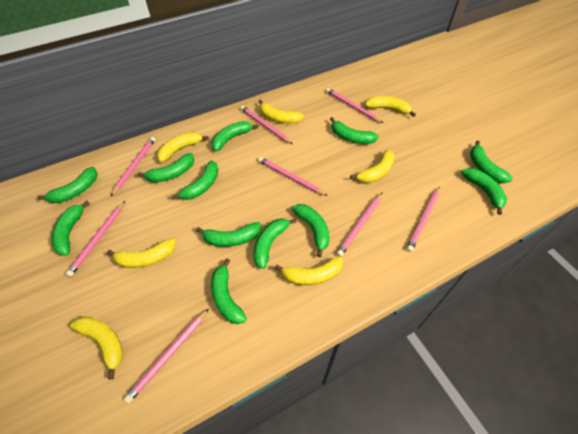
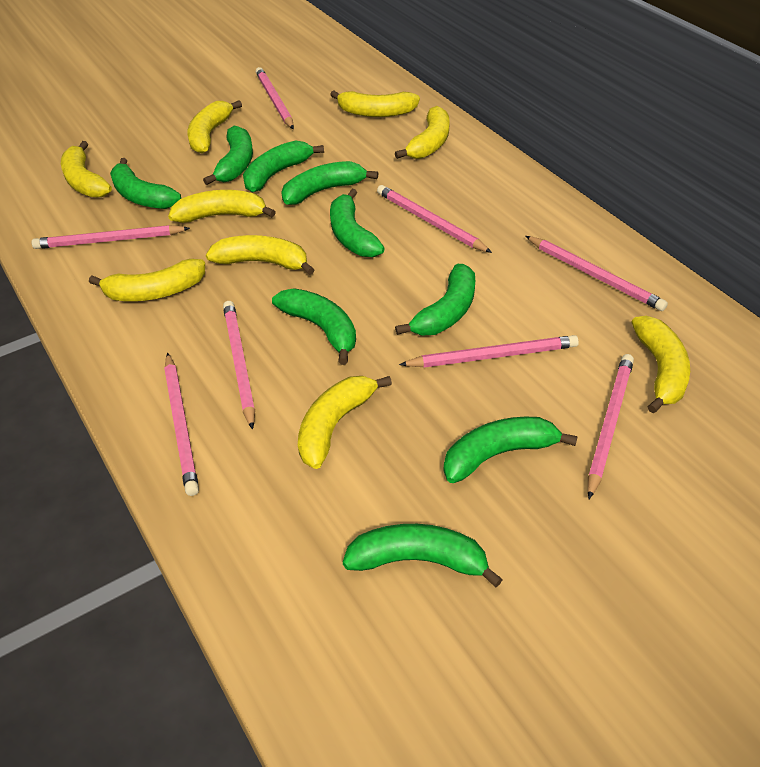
green banana: [37,167,98,203] [51,201,90,256] [137,153,194,182] [172,160,219,200] [196,222,261,247] [211,258,247,324] [212,121,259,151] [253,218,297,269] [292,204,330,257] [330,117,379,144] [461,168,507,215] [470,140,512,183] = 12 -> [110,158,181,209] [203,125,253,185] [243,141,324,192] [272,289,356,365] [281,161,378,205] [330,189,385,257] [343,524,503,587] [395,264,475,335] [443,417,578,483] = 9
yellow banana: [70,316,123,380] [107,238,176,268] [157,132,209,162] [258,100,304,123] [275,257,343,285] [350,149,395,183] [365,96,416,117] = 7 -> [61,141,112,198] [89,259,205,301] [168,190,276,223] [188,100,242,154] [206,235,315,275] [298,376,392,469] [330,91,420,117] [395,106,450,159] [632,316,690,413] = 9

